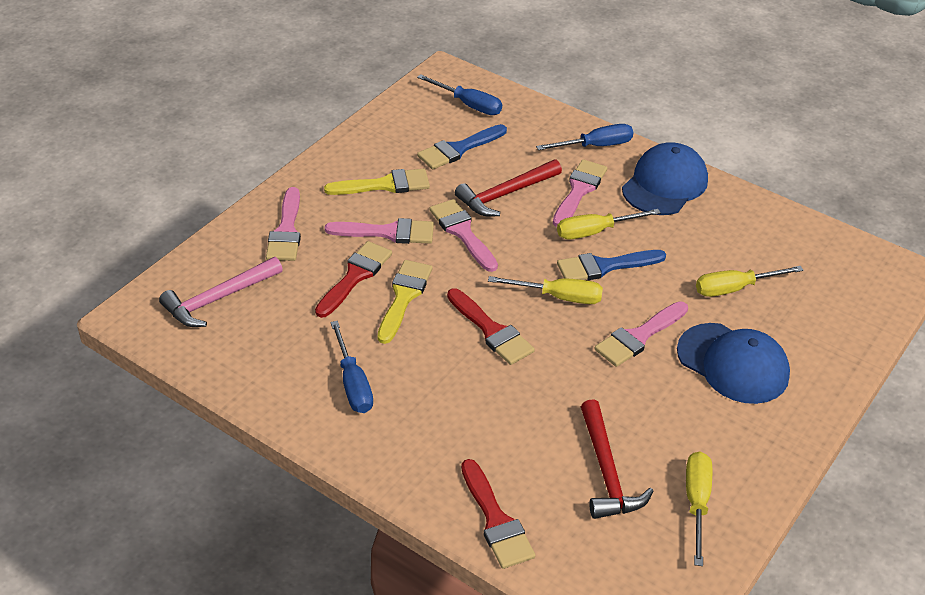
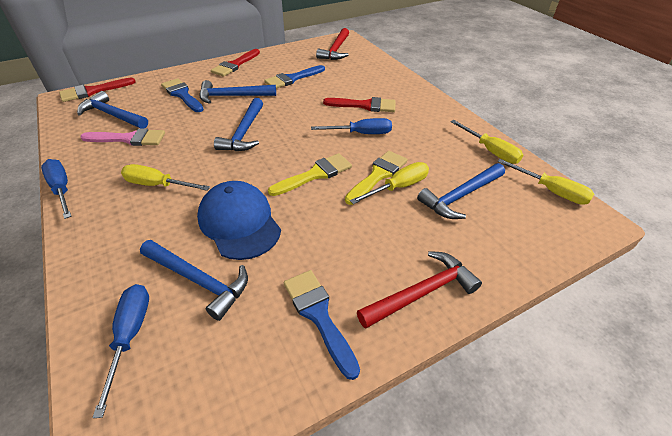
blue brush: [417,124,507,170] [557,250,666,280] = 2 -> [161,78,204,112] [264,65,325,88] [284,270,360,380] = 3
blue cap: [622,142,708,215] [677,323,790,404] = 2 -> [197,181,281,260] = 1
blue hammer: none = 0 -> [77,91,148,129] [140,240,248,321] [200,80,276,104] [214,98,263,151] [417,163,505,219] = 5
pink brush: [266,187,301,261] [325,218,434,244] [429,199,498,272] [553,159,607,227] [594,301,688,367] = 5 -> [80,128,165,146] = 1
pink hammer: [159,257,283,327] = 1 -> none = 0

